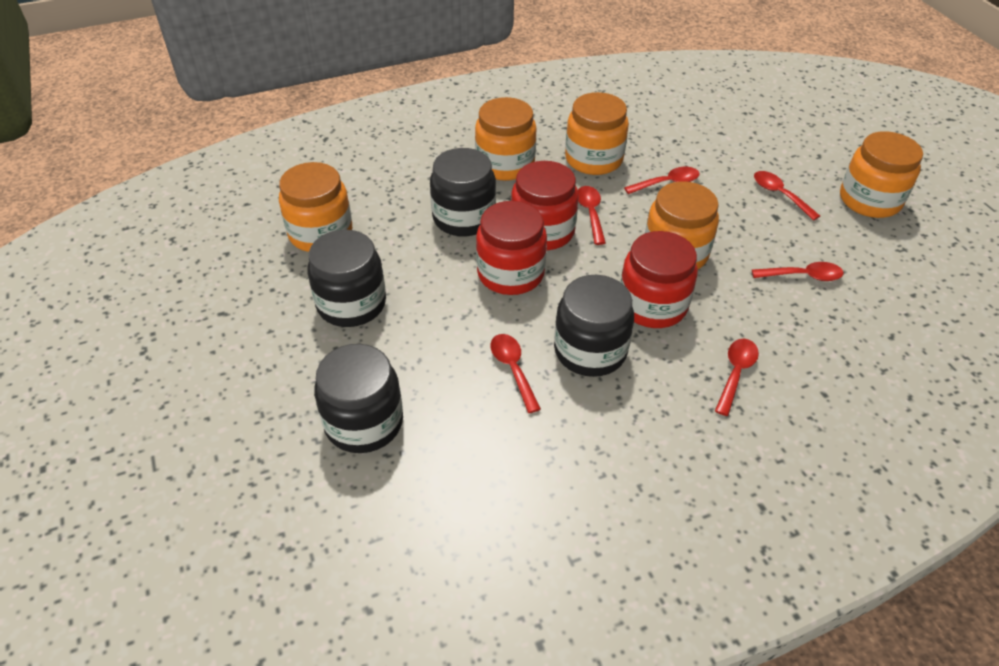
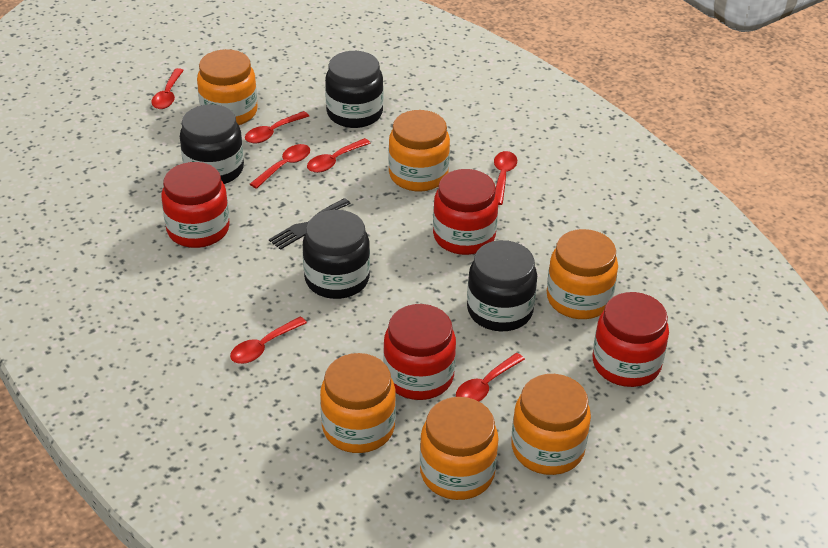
black fork: none = 0 -> [269,198,351,250] = 1
orange jar: [279,162,352,252] [475,97,537,181] [565,92,629,175] [645,181,719,269] [840,131,923,218] = 5 -> [197,49,258,125] [320,353,396,453] [388,110,450,192] [420,397,498,500] [511,374,591,475] [547,229,618,319] = 6
red jar: [476,201,547,295] [511,161,579,251] [621,231,698,328] = 3 -> [161,162,230,248] [383,304,456,400] [433,169,498,255] [593,292,669,387] = 4
red spoon: [490,334,541,413] [578,186,606,245] [624,167,700,194] [715,339,759,416] [752,262,843,281] [754,171,820,221] = 6 -> [151,68,184,109] [230,317,307,364] [245,111,309,144] [250,144,310,189] [307,138,370,173] [456,353,525,401] [494,151,517,205] = 7

